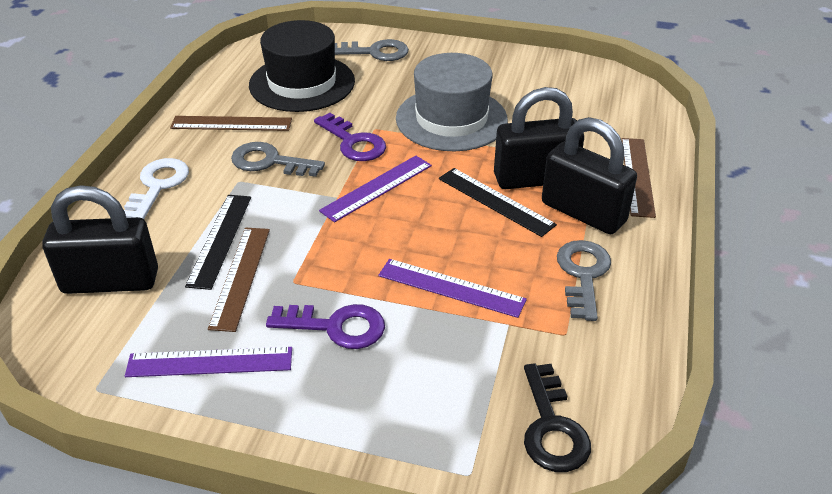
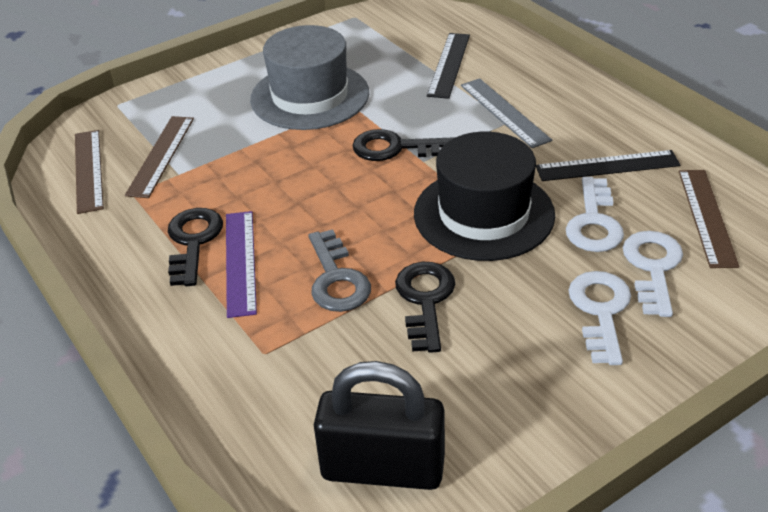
black key: [524,363,591,472] = 1 -> [168,208,223,286] [352,129,454,161] [395,262,455,353] = 3
black padlock: [42,185,158,294] [494,87,584,189] [542,117,637,234] = 3 -> [314,361,445,490] = 1
grey key: [231,142,325,177] [335,39,409,61] [557,240,611,321] = 3 -> [308,229,371,312] = 1
grey ruler: none = 0 -> [461,78,552,148] = 1
purple key: [266,304,385,349] [314,113,386,161] = 2 -> none = 0
purple ruler: [125,347,292,377] [319,156,432,222] [378,259,527,318] = 3 -> [226,211,257,318] = 1
white key: [124,158,189,219] = 1 -> [566,177,624,252] [568,271,631,365] [623,231,683,317] = 3

